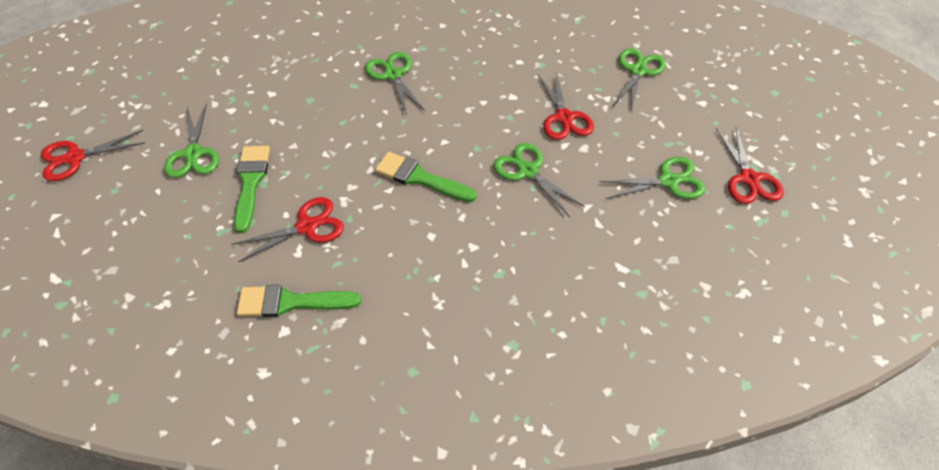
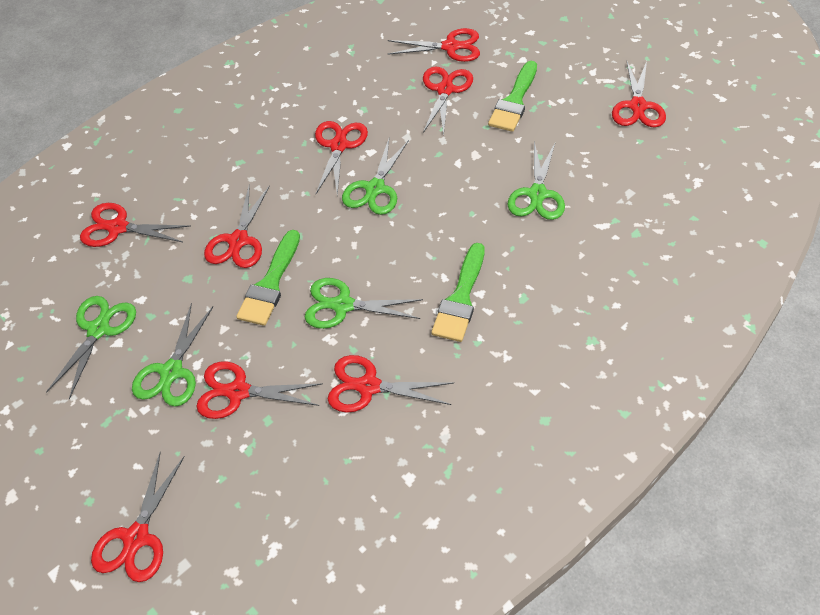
red scissors: [41,130,145,181] [232,197,344,262] [538,72,594,140] [716,127,784,204] = 4 -> [80,203,190,247] [91,452,185,582] [196,362,323,419] [204,184,270,268] [315,121,368,196] [328,355,453,413] [387,28,480,62] [423,67,473,136] [612,61,666,127] = 9

